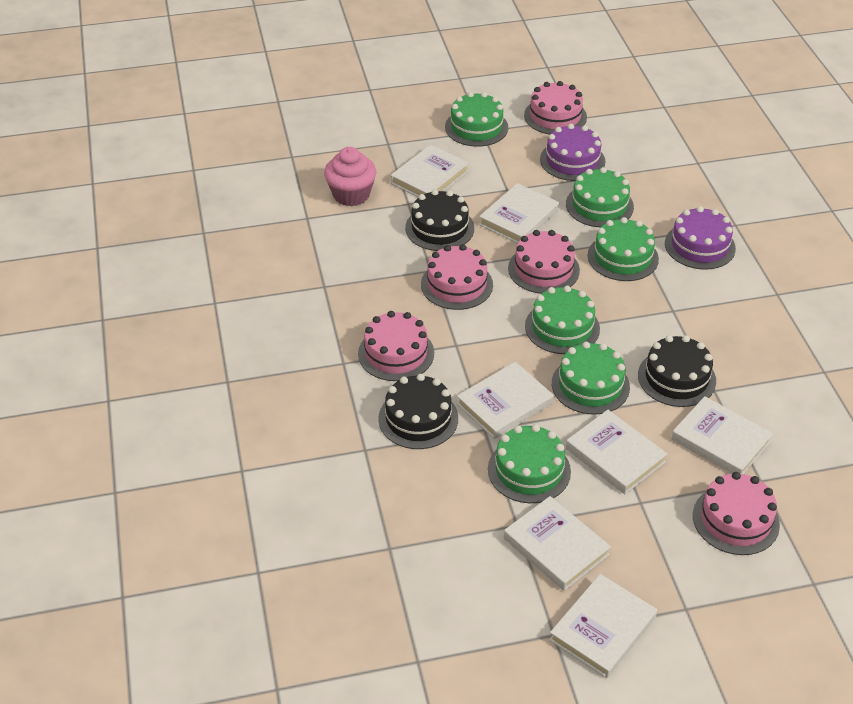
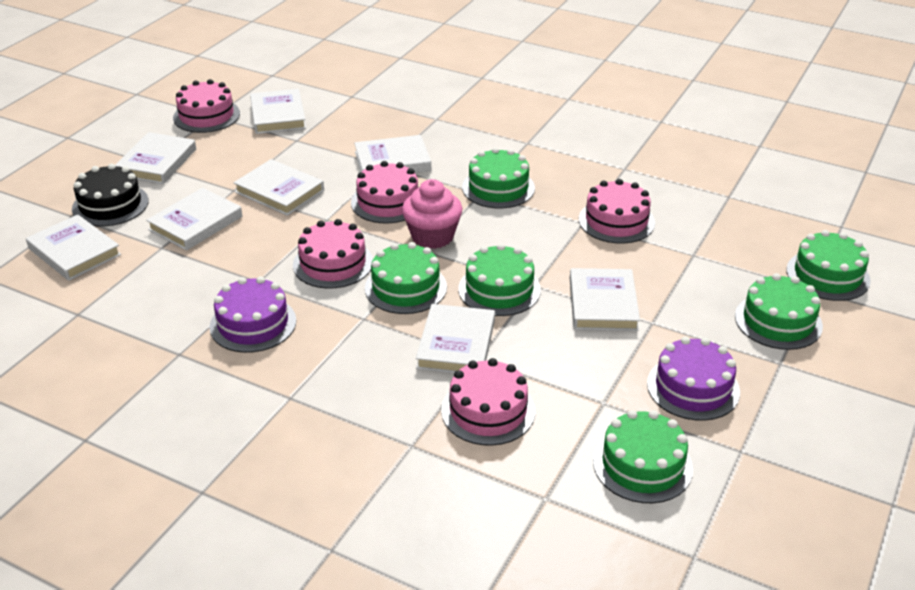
black cake: [378,374,458,449] [405,189,474,251] [638,335,716,407] = 3 -> [72,163,149,226] = 1
white book: [390,144,469,197] [457,362,554,439] [479,183,559,243] [504,496,611,591] [549,574,657,678] [566,410,667,494] [671,396,773,474] = 7 -> [26,214,121,281] [115,132,196,184] [146,188,242,251] [233,159,324,216] [250,89,306,134] [354,135,431,173] [416,304,495,373] [570,268,640,331] = 8

